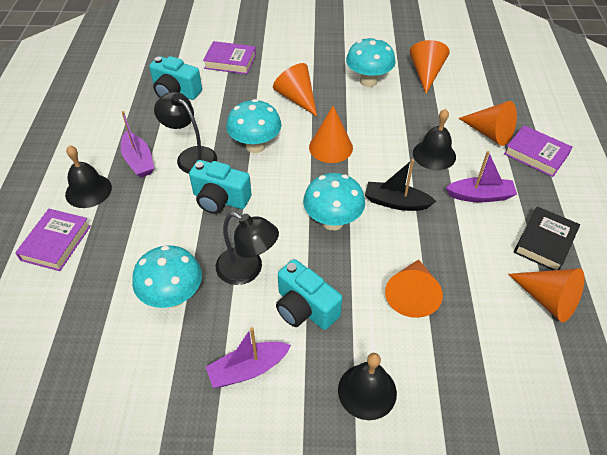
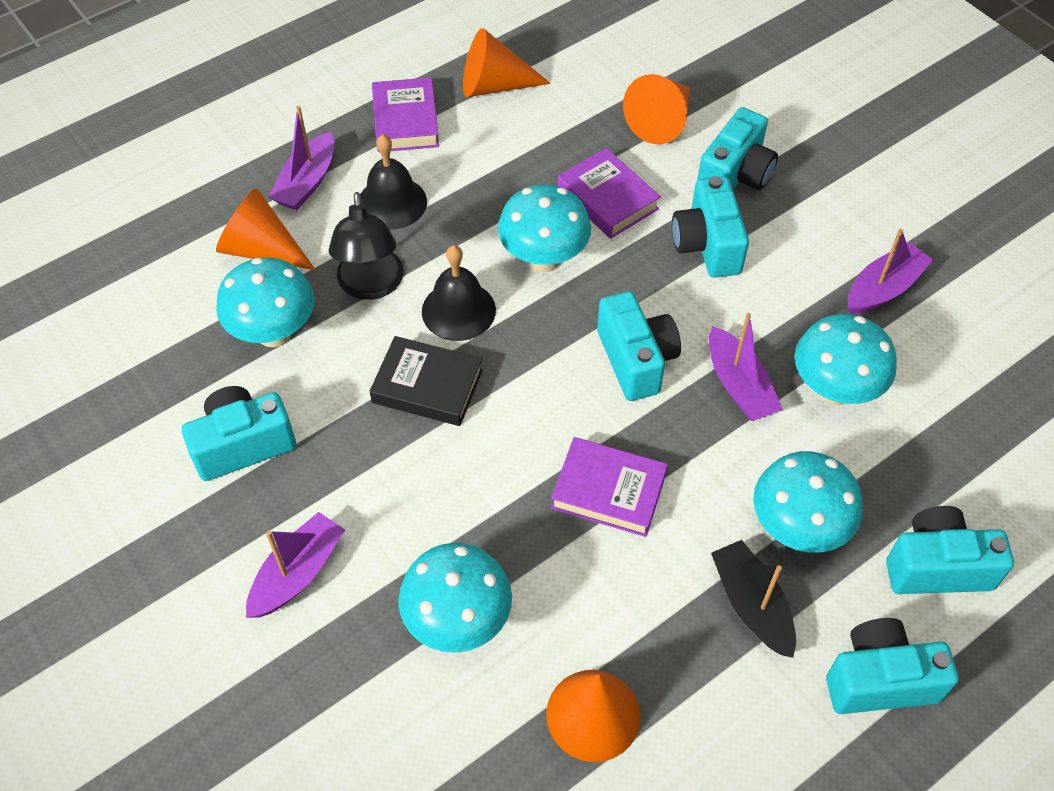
black bell: [65,145,112,208] [338,353,397,420] [413,109,456,170] = 3 -> [360,134,427,230] [422,245,496,341] = 2
black lamp: [154,92,217,174] [216,212,279,285] = 2 -> [329,192,404,300] = 1
orange cone: [273,63,317,116] [309,106,353,163] [385,259,443,318] [410,40,450,94] [458,101,517,146] [508,268,584,322] = 6 -> [216,188,316,270] [463,28,551,97] [546,670,641,762] [623,74,690,144] = 4
purple boat: [121,111,154,178] [206,327,291,388] [446,151,517,203] = 3 -> [246,512,345,618] [268,106,334,210] [709,313,783,421] [848,229,933,314] = 4
turquoise camera: [149,56,202,100] [189,160,252,214] [276,259,342,330] = 3 -> [182,386,296,481] [597,291,681,401] [672,176,749,278] [697,107,778,190] [826,618,959,714] [886,506,1014,594] = 6
turquoise mushroom: [132,245,202,308] [226,99,282,153] [303,173,365,231] [346,38,396,87] = 4 -> [216,258,315,347] [398,543,512,653] [498,184,591,272] [753,451,863,553] [795,314,897,405] = 5

